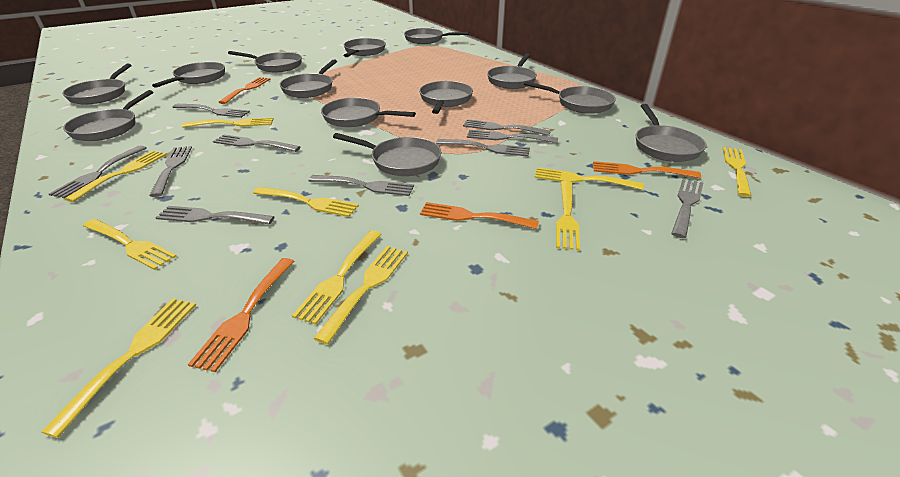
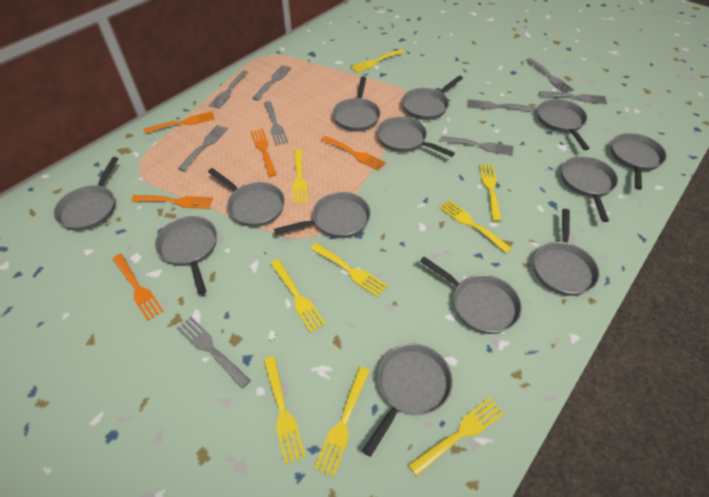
grey fork: [49,145,147,198] [149,146,192,197] [155,206,275,225] [172,104,250,118] [213,134,300,152] [308,175,414,196] [436,139,530,157] [463,119,551,136] [467,130,558,143] [671,178,703,238] = 10 -> [177,317,251,389] [178,125,228,171] [209,70,249,109] [252,65,292,100] [264,101,288,146] [441,136,513,155] [467,99,535,112] [526,58,574,93] [539,91,607,104] = 9
orange fork: [188,258,295,372] [219,77,270,104] [420,202,539,229] [593,161,701,178] = 4 -> [112,254,164,321] [131,195,213,209] [143,111,215,134] [250,129,277,177] [321,136,386,171] = 5
yellow fork: [41,298,196,438] [65,151,167,202] [83,219,177,270] [182,117,274,128] [253,187,359,217] [292,230,382,325] [313,246,408,345] [534,167,644,190] [556,181,580,251] [722,147,751,197] = 10 -> [264,356,306,464] [270,259,326,333] [293,149,308,204] [310,243,387,297] [314,367,370,477] [351,49,404,73] [409,397,504,476] [439,200,512,253] [479,164,501,221] = 9

